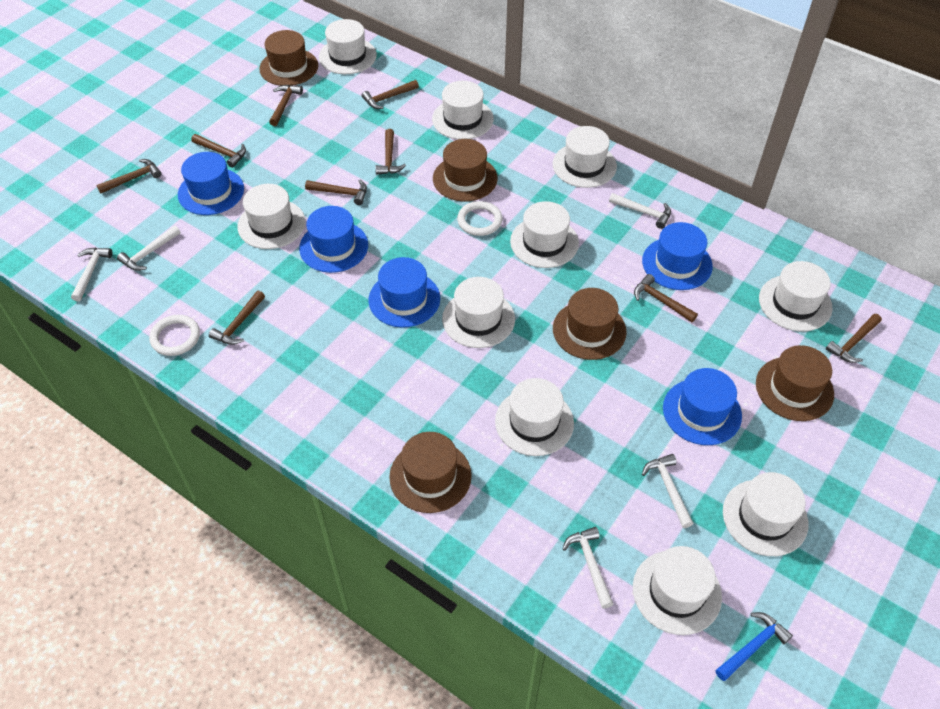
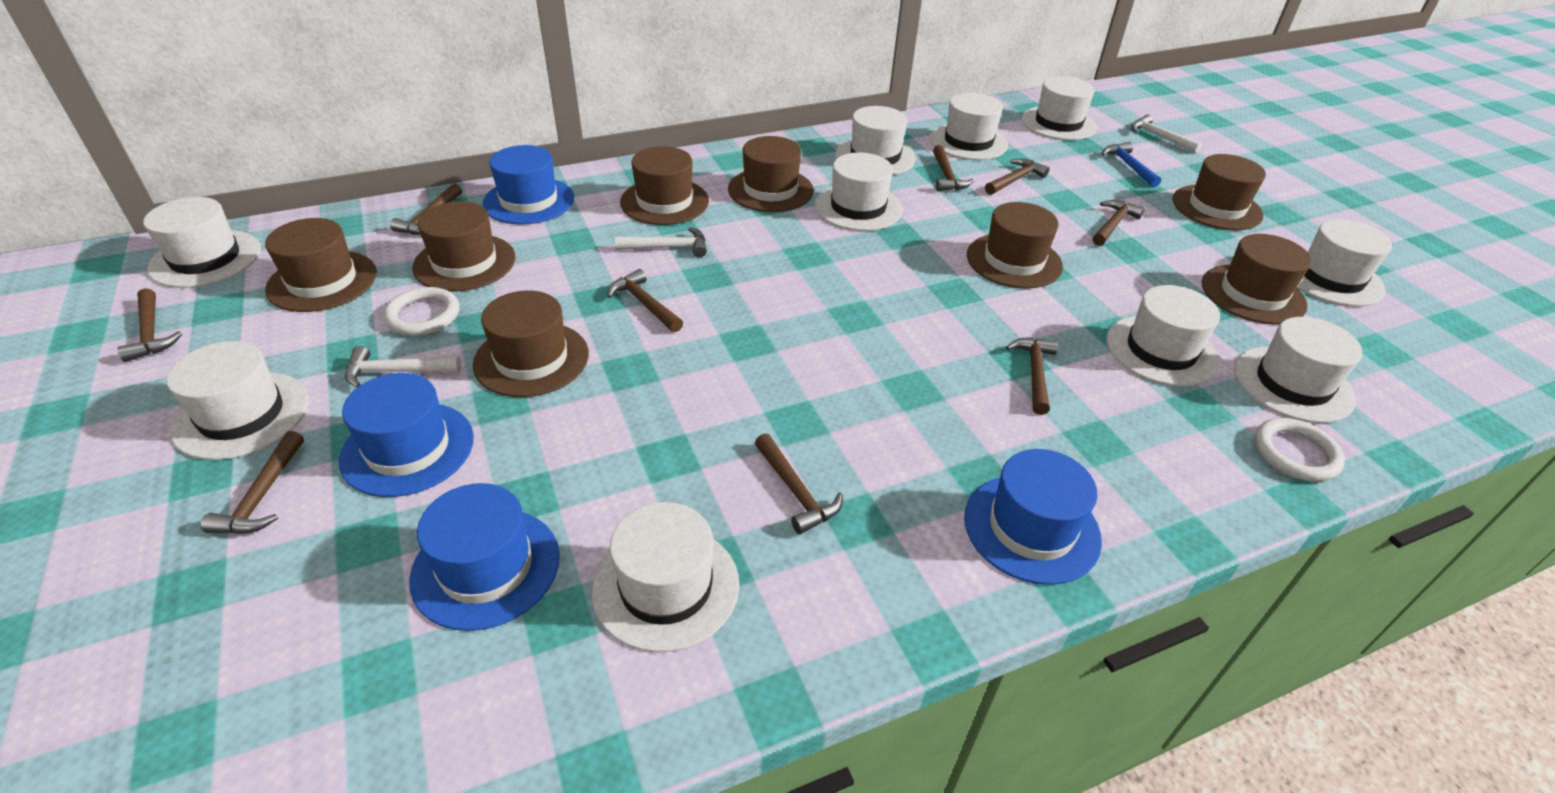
blue hat: [178,152,244,215] [299,206,368,273] [369,257,440,328] [642,222,713,290] [663,368,742,445] = 5 -> [339,373,474,497] [409,483,560,631] [482,145,574,224] [964,449,1102,585] = 4
brown hat: [259,30,318,86] [389,432,472,513] [433,139,498,202] [553,288,627,360] [756,345,834,421] = 5 -> [265,218,377,312] [412,201,515,291] [473,290,589,397] [620,146,709,225] [728,136,814,212] [967,202,1063,289] [1172,154,1266,230] [1202,234,1312,325] = 8
white hammer: [71,248,113,302] [117,226,181,271] [563,527,613,608] [609,193,671,229] [642,454,694,528] = 5 -> [345,346,461,387] [615,227,707,257] [1131,115,1202,153] = 3

